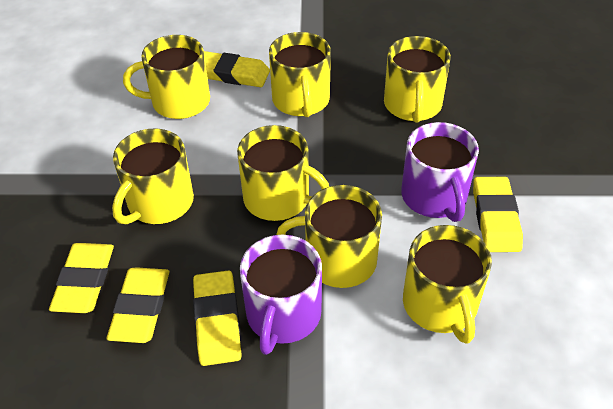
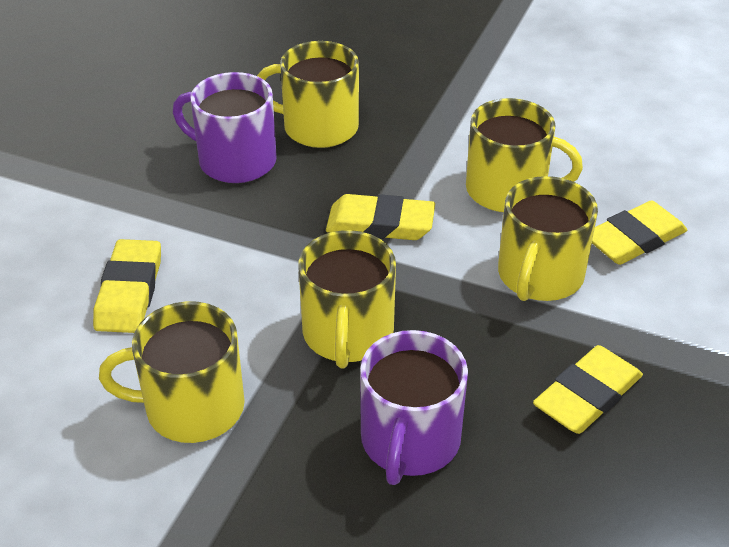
yellow eraser: [49,243,114,313] [107,267,169,343] [193,270,242,366] [204,51,270,87] [473,177,523,252] = 5 -> [93,239,161,333] [326,194,435,240] [533,345,643,434] [592,201,687,265] = 4
yellow mug: [112,129,194,224] [123,35,210,119] [237,125,329,221] [269,32,331,117] [276,185,382,288] [384,36,451,123] [403,225,492,344] = 7 -> [99,301,245,443] [257,41,359,148] [299,230,396,368] [466,98,583,212] [498,176,598,301] = 5

